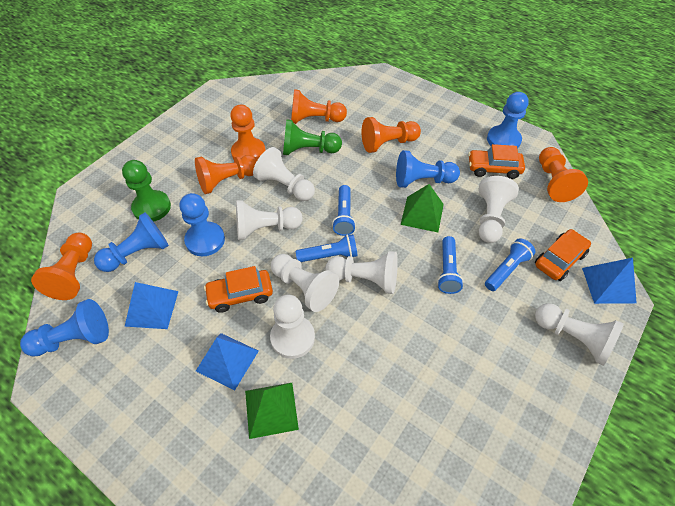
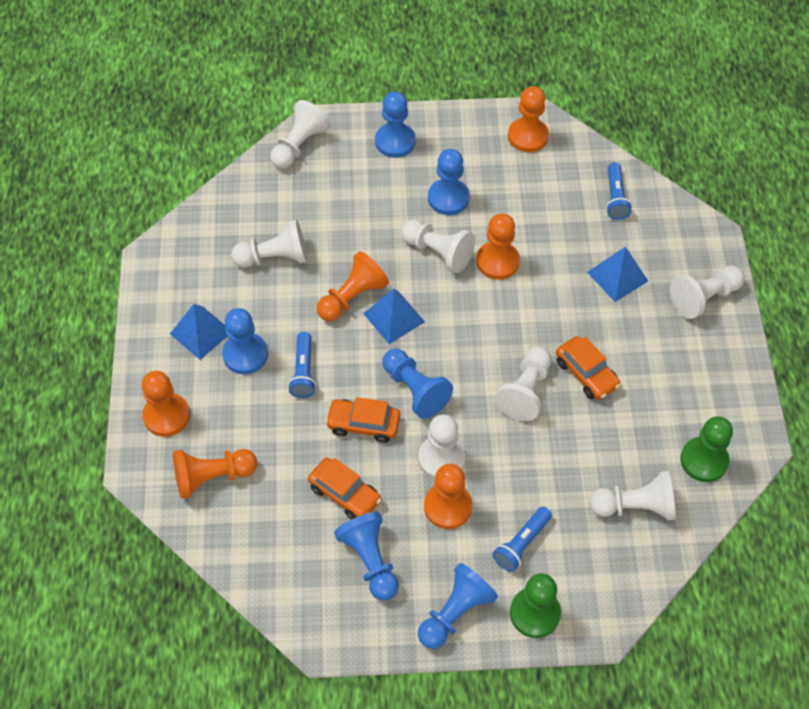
blue flashlight: [296,234,358,262] [332,185,356,236] [437,236,464,294] [485,238,536,291] = 4 -> [288,332,316,398] [493,507,552,572] [606,162,632,220] = 3
blue pawn: [20,299,109,357] [94,212,169,272] [180,193,225,256] [396,150,460,188] [487,92,529,149] = 5 -> [222,308,268,374] [334,512,399,601] [375,91,416,158] [383,349,453,419] [418,563,498,649] [428,149,470,215] = 6
green pyramid: [245,383,299,439] [400,184,444,232] = 2 -> none = 0

